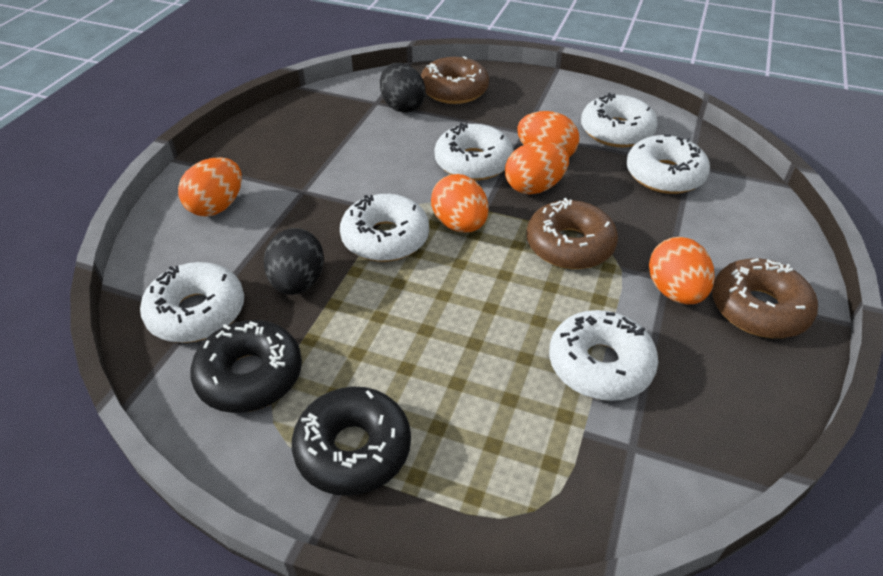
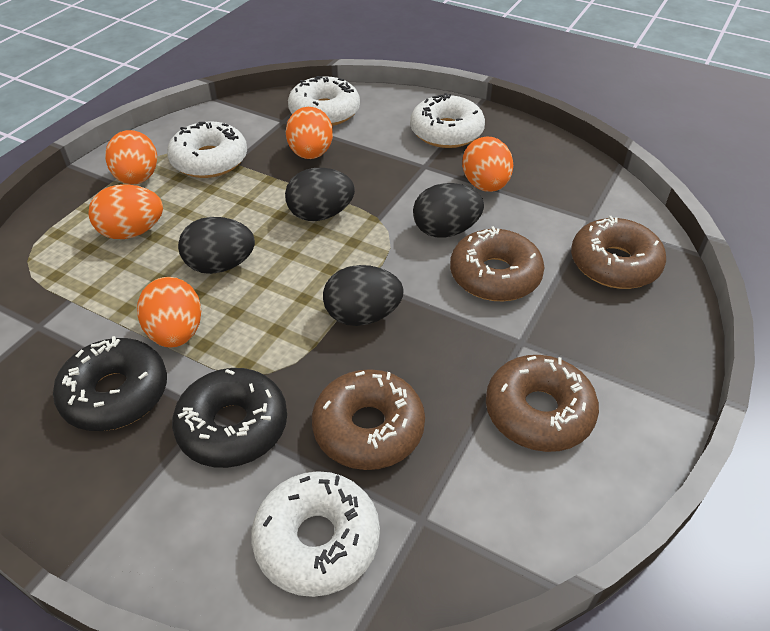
black egg: [264,228,324,295] [380,63,426,113] = 2 -> [178,217,255,274] [285,168,355,221] [323,265,404,326] [413,183,484,238] = 4
brown donut: [421,56,489,104] [526,198,618,269] [712,258,818,338] = 3 -> [312,369,425,470] [450,226,544,301] [486,355,599,452] [571,216,666,289] = 4
white donut: [140,262,244,343] [340,194,429,262] [435,123,514,181] [549,310,658,401] [581,93,658,147] [626,134,710,194] = 6 -> [167,122,247,178] [251,471,380,597] [288,76,360,126] [410,93,485,148] = 4

